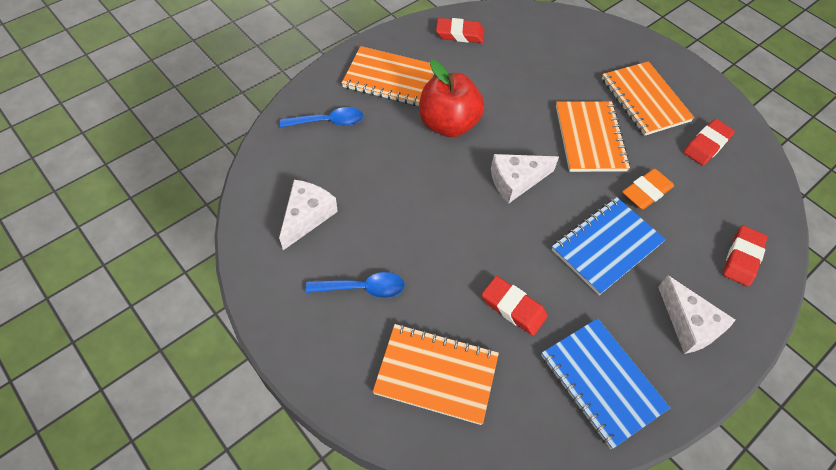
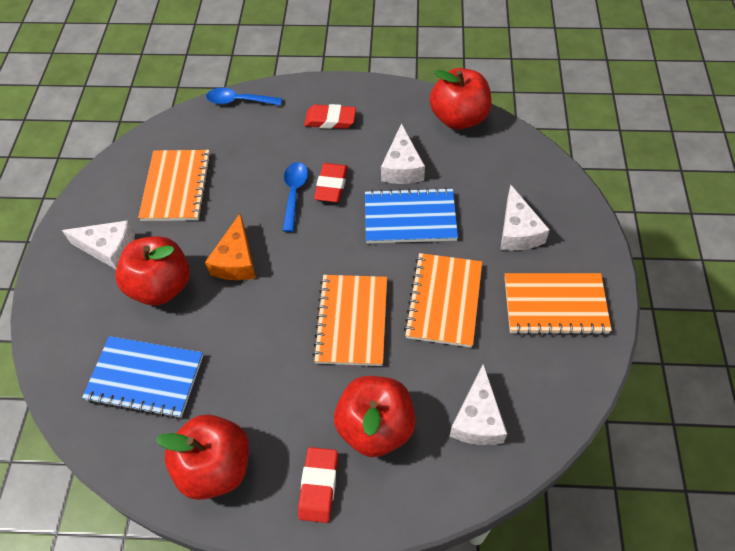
orange cheese: none = 0 -> [205,214,256,280] = 1
orange eraser: [622,169,674,210] = 1 -> none = 0
red apple: [419,60,484,137] = 1 -> [115,236,190,306] [156,414,249,500] [334,376,416,457] [430,68,491,130] = 4
red eraser: [436,18,484,43] [482,276,548,336] [684,119,735,165] [723,225,767,286] = 4 -> [298,447,338,523] [304,104,356,129] [314,163,348,202] = 3
white cheese: [279,180,338,250] [491,154,559,204] [658,276,735,354] = 3 -> [62,220,135,269] [381,123,425,184] [450,364,507,445] [500,185,550,251] = 4

